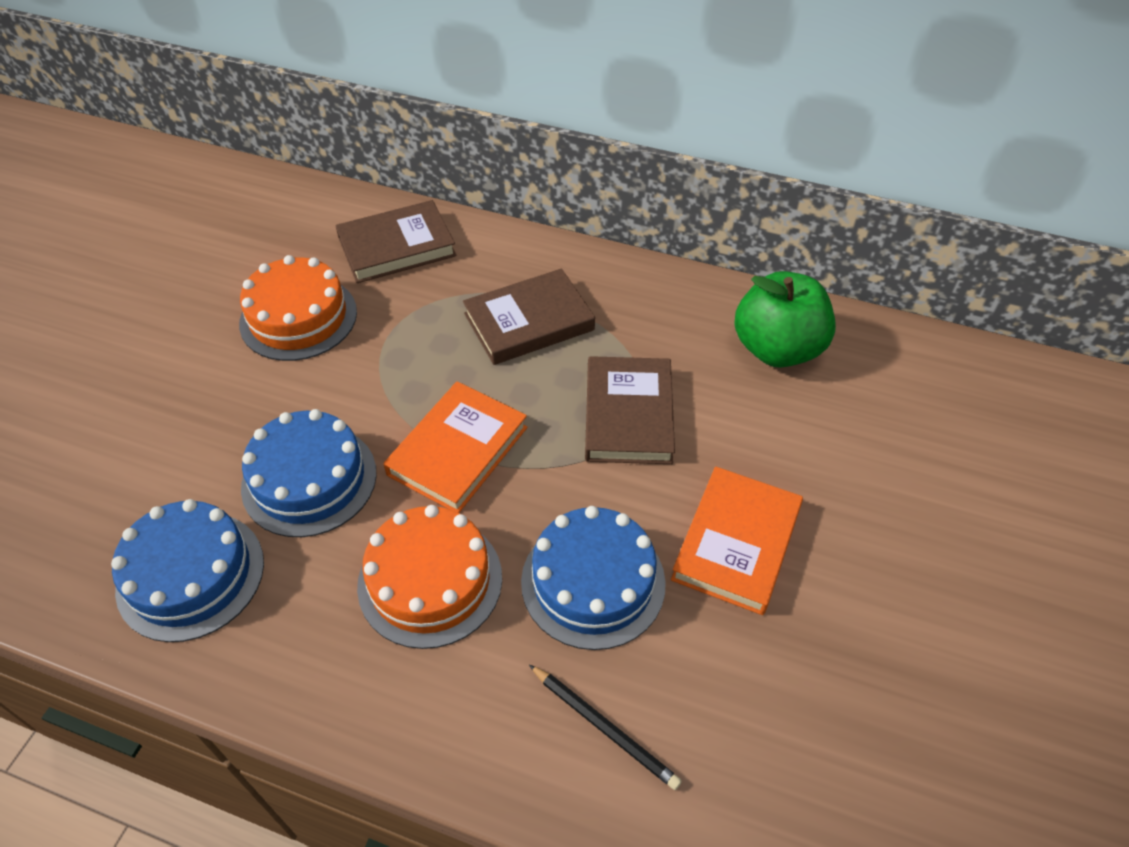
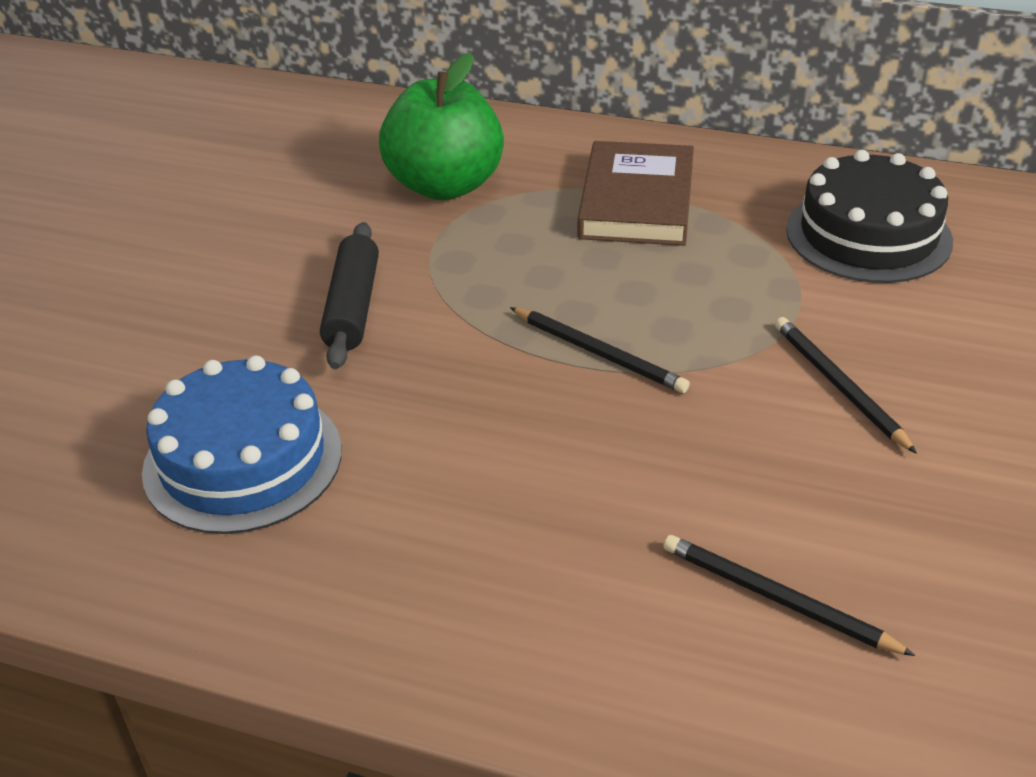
black cake: none = 0 -> [786,150,953,283] = 1
black pencil: [529,665,682,790] = 1 -> [510,307,690,393] [663,535,915,656] [775,317,917,454] = 3
black rolling pin: none = 0 -> [320,222,379,369] = 1
blue cake: [111,499,264,642] [241,409,377,537] [521,506,666,650] = 3 -> [142,355,342,534] = 1
brown book: [335,200,456,283] [463,269,595,365] [585,356,675,464] = 3 -> [578,141,694,246] = 1
orange book: [384,381,527,513] [671,466,803,615] = 2 -> none = 0
orange cake: [239,255,357,361] [357,505,502,649] = 2 -> none = 0

